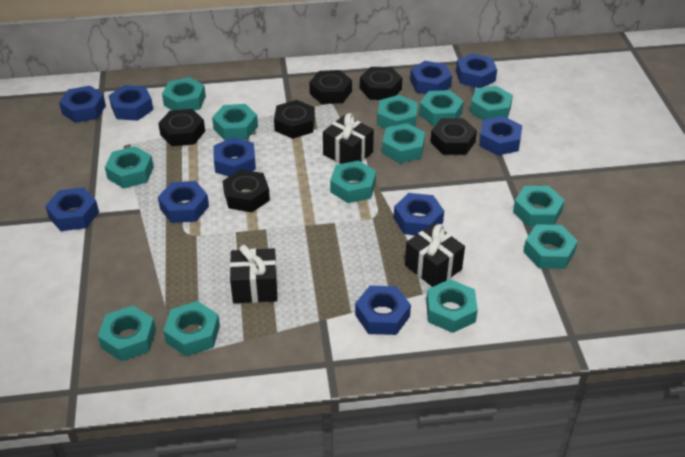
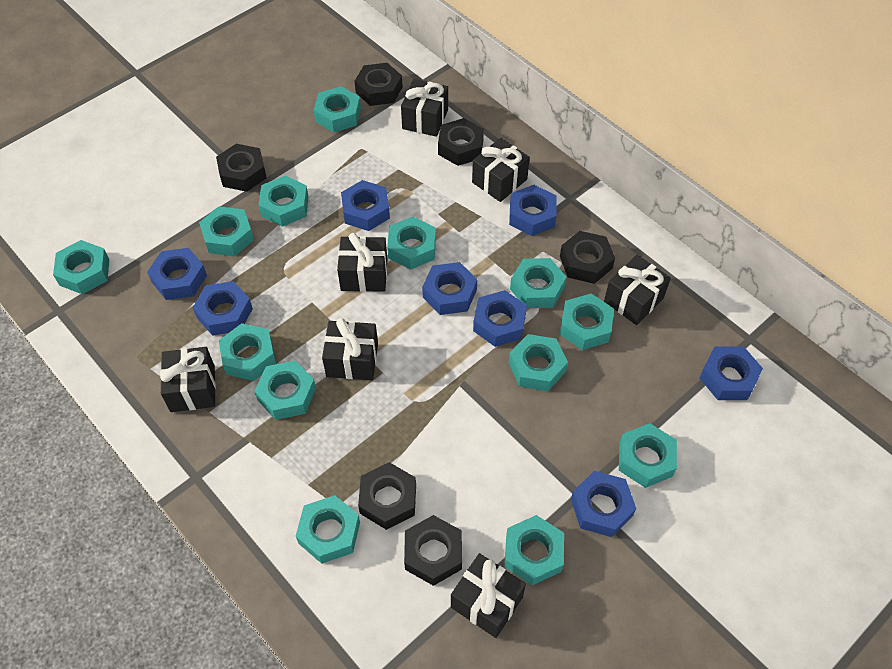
black gift: [230,245,278,303] [323,113,374,164] [405,224,465,287] = 3 -> [160,347,216,412] [322,318,378,380] [337,233,387,292] [401,79,448,137] [451,553,526,638] [472,138,530,202] [604,255,671,325] = 7
blue nut: [45,187,99,231] [59,86,106,123] [109,85,153,121] [158,181,209,223] [213,137,256,177] [355,286,411,335] [394,193,444,235] [410,61,452,94] [456,53,497,88] [479,116,522,156] = 10 -> [147,248,207,300] [193,281,253,336] [341,180,390,231] [422,262,477,315] [473,290,527,347] [509,185,556,236] [571,471,636,537] [699,346,763,400] = 8

